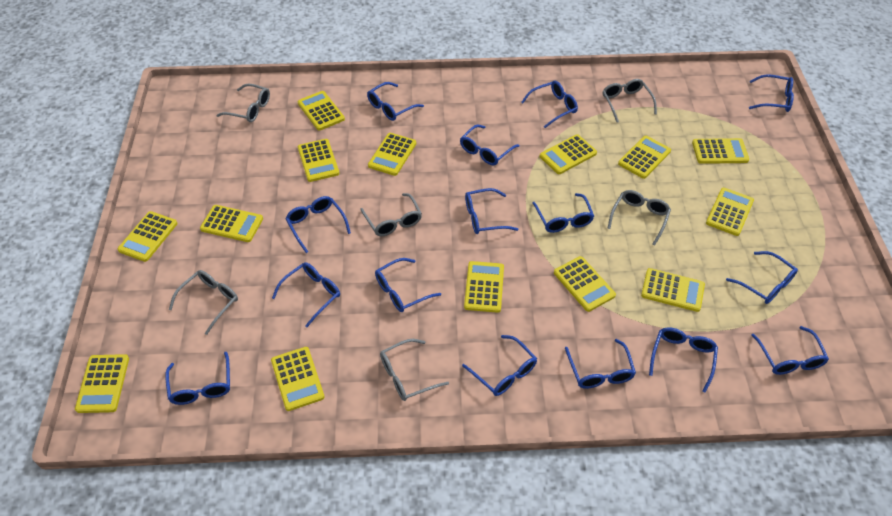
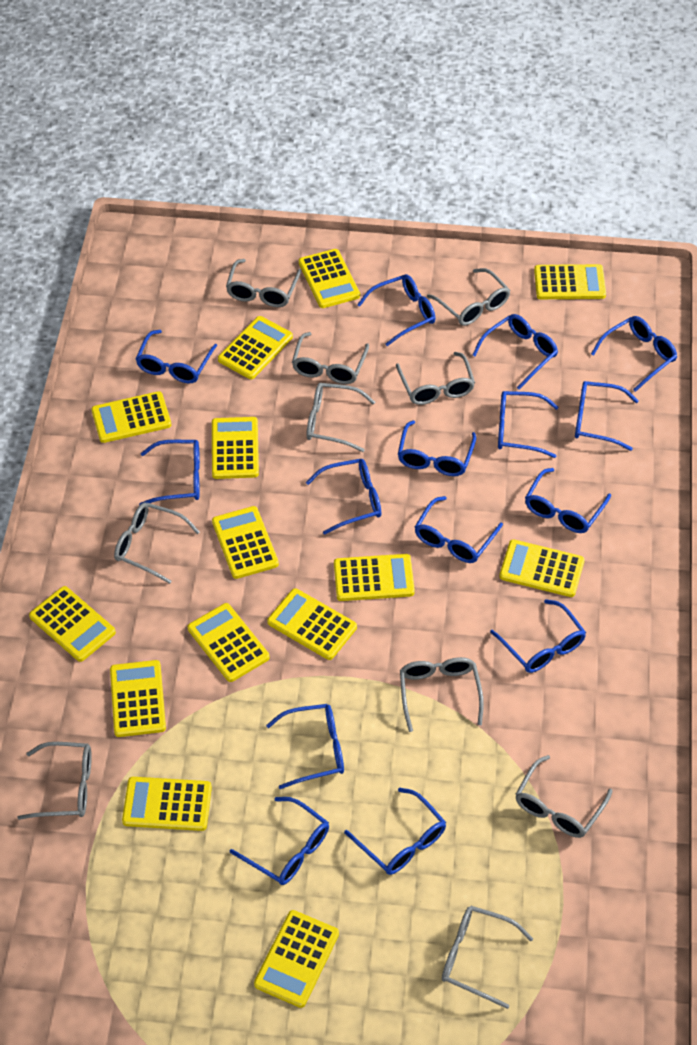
grey glasses: [169,270,238,335] [216,83,270,122] [360,193,422,236] [380,339,449,401] [603,79,657,123] [608,190,671,245] = 6 -> [17,742,92,820] [114,503,200,584] [226,259,301,307] [292,332,369,384] [307,383,375,452] [396,352,475,405] [400,657,484,732] [427,268,510,326] [442,906,533,1009] [515,755,613,838] = 10

